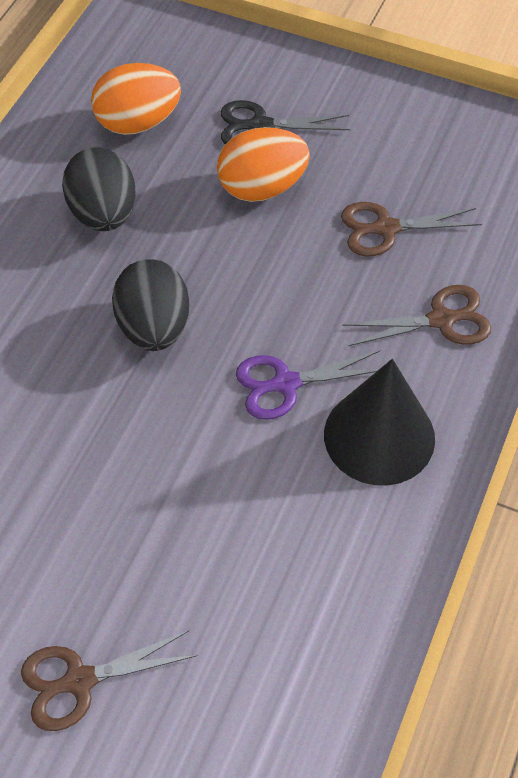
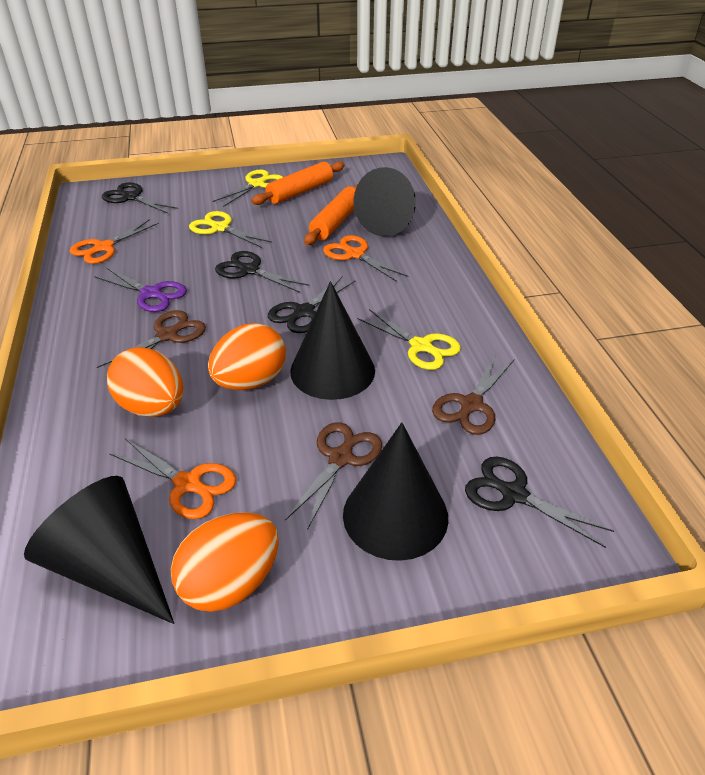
black cone: [324,359,435,486] = 1 -> [24,476,174,624] [290,281,375,400] [343,422,448,561] [354,167,416,236] = 4
black egg: [62,147,135,231] [112,259,189,351] = 2 -> none = 0
black scissors: [221,100,351,145] = 1 -> [102,182,178,214] [215,251,310,293] [268,276,356,333] [465,457,614,548] = 4
orange egg: [91,63,181,135] [217,127,310,202] = 2 -> [107,347,183,417] [171,512,279,612] [208,323,286,390] = 3
orange rolling pin: none = 0 -> [251,161,345,205] [304,184,358,245] = 2
orange scissors: none = 0 -> [70,219,159,264] [109,438,236,519] [323,235,408,282] = 3
yellow scissors: none = 0 -> [189,211,272,248] [212,169,283,207] [357,309,461,370] = 3

